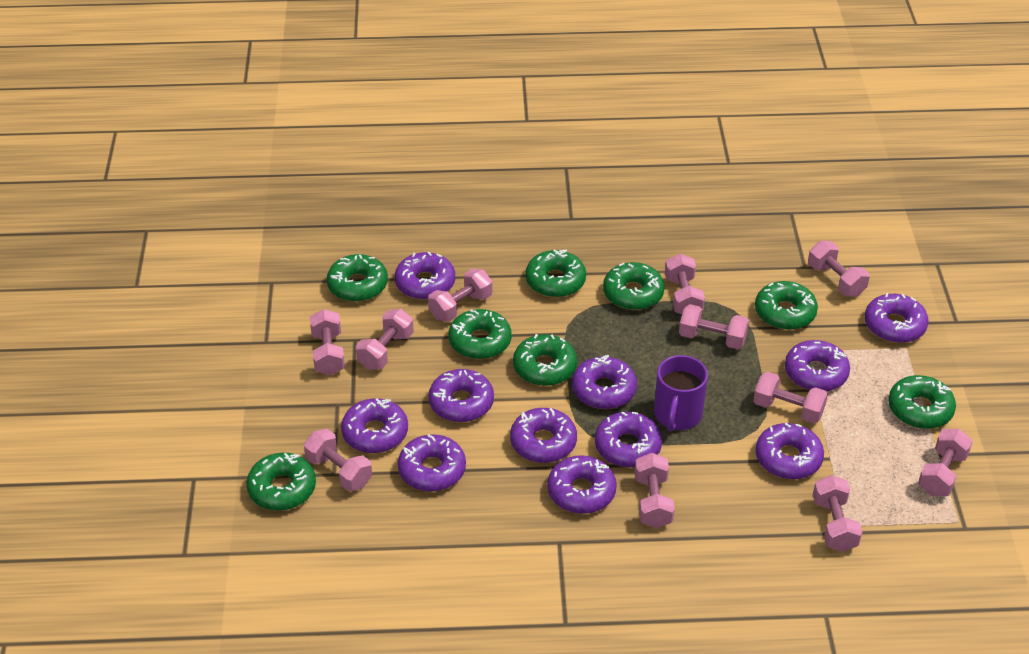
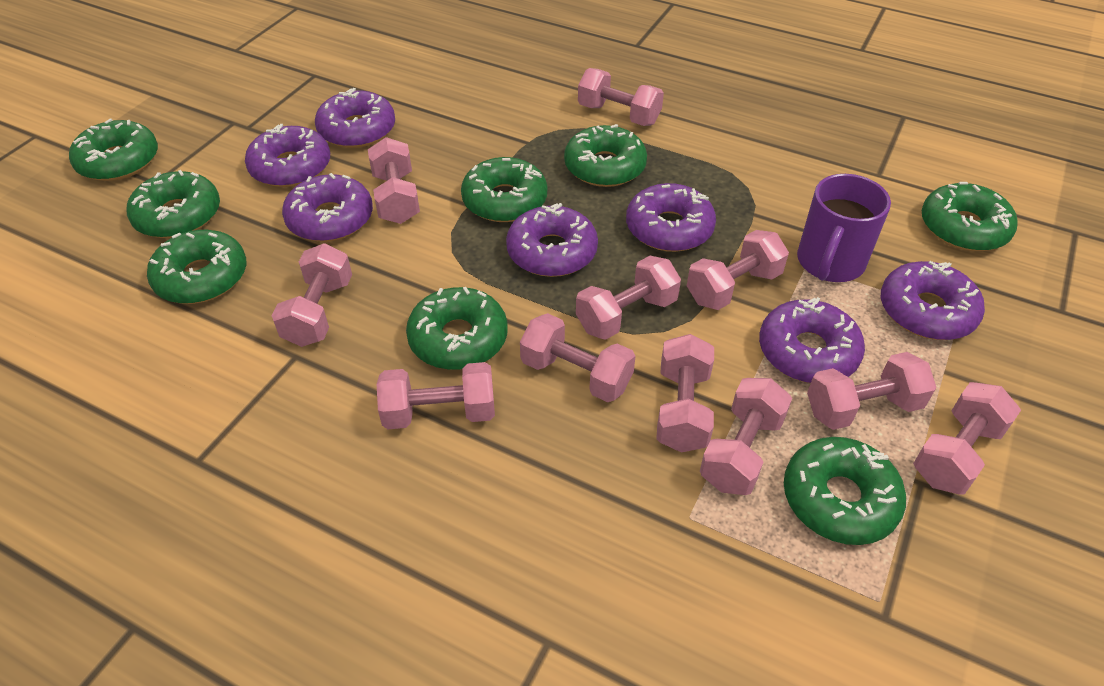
purple donut: [341,398,408,453] [395,252,455,300] [398,435,466,491] [428,369,494,422] [510,408,577,463] [547,455,617,514] [572,355,637,409] [595,412,662,467] [756,423,824,479] [785,340,850,391] [865,293,928,343] = 11 -> [245,124,330,187] [282,173,373,242] [315,88,395,148] [506,203,598,277] [626,183,716,252] [759,297,865,383] [881,261,985,340] = 7

